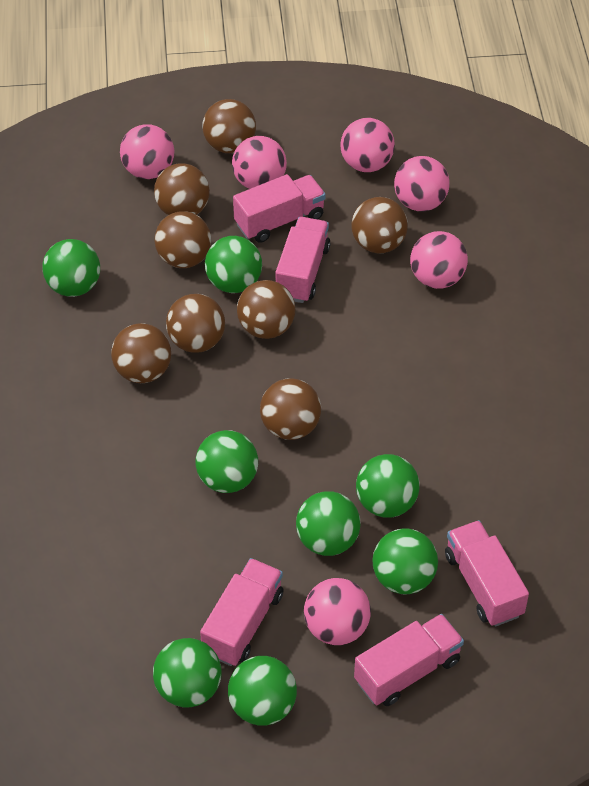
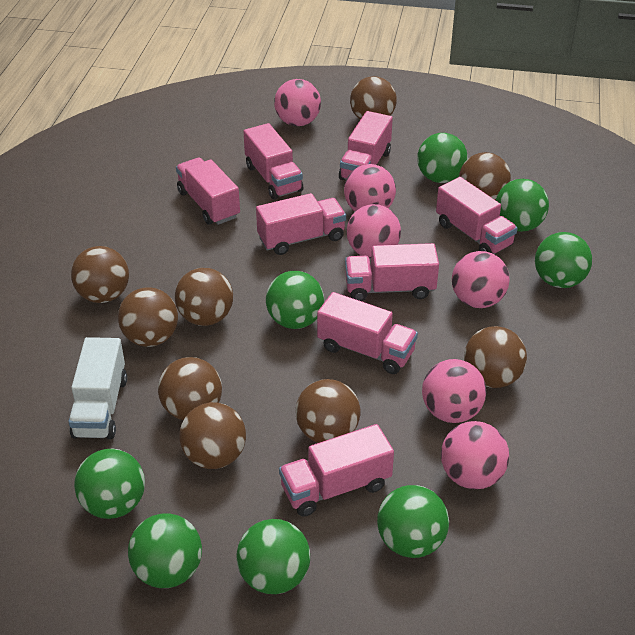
brown ball: [111,323,171,383] [154,163,210,215] [154,211,211,268] [166,294,225,353] [202,99,256,153] [237,280,295,339] [260,378,321,440] [351,197,408,254] = 8 -> [71,246,129,303] [118,287,178,347] [158,357,222,420] [175,268,233,326] [179,402,246,469] [295,379,360,443] [350,76,397,120] [459,152,511,200] [464,326,527,388] = 9
pink truck: [200,558,284,666] [233,174,326,243] [276,217,331,303] [354,614,464,706] [445,520,529,627] = 5 -> [176,157,240,225] [243,123,304,199] [256,193,346,255] [279,424,394,517] [317,292,418,374] [339,111,393,180] [345,243,439,301] [436,177,517,254] = 8
white truck: none = 0 -> [68,337,127,439] = 1

